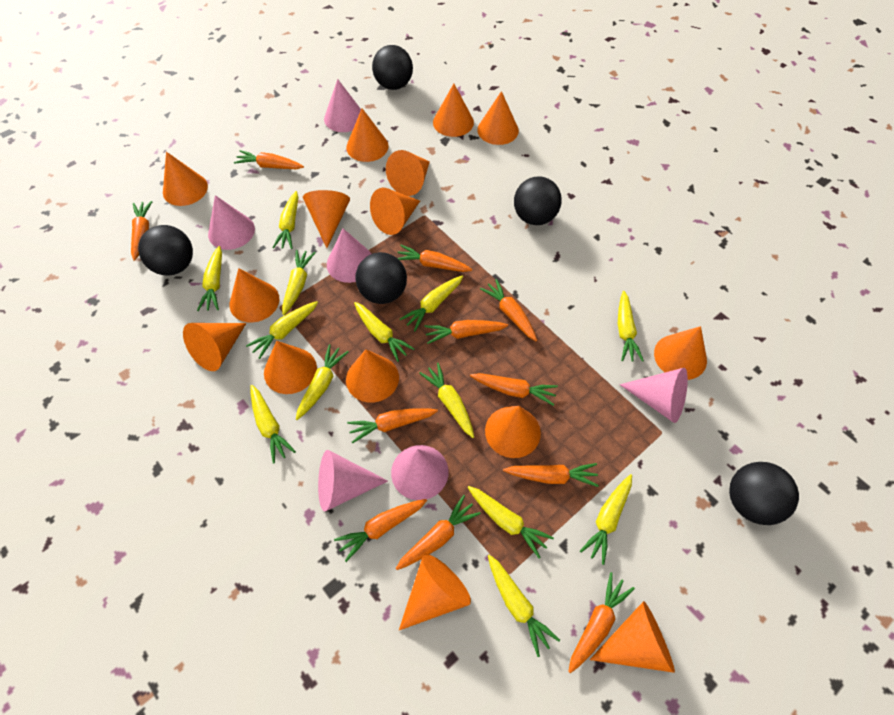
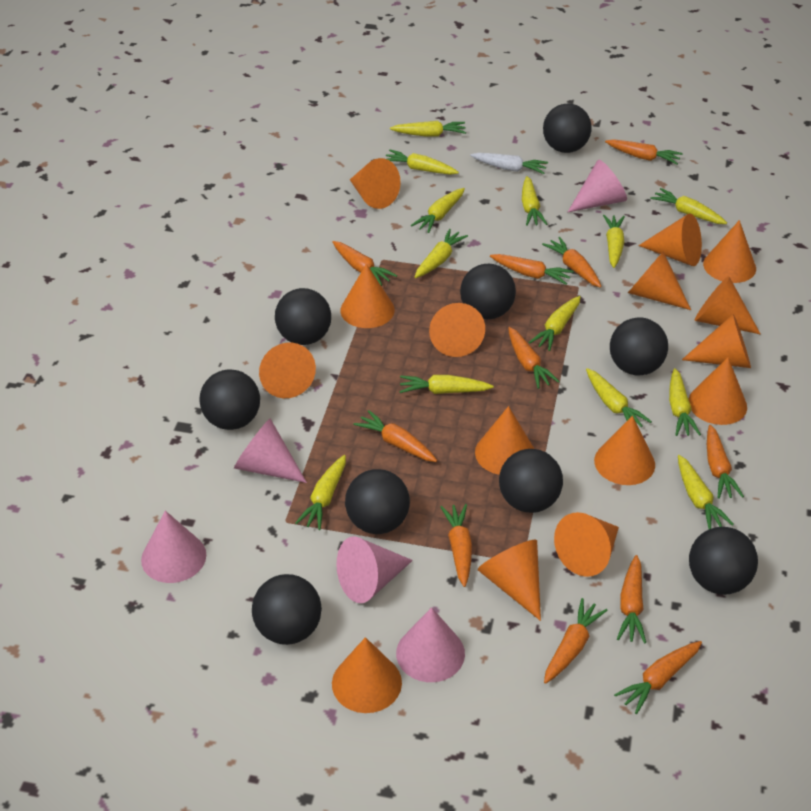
black ball: [138,225,193,276] [355,252,407,304] [372,45,413,90] [514,176,562,225] [729,462,799,525] = 5 -> [200,370,260,430] [252,574,322,645] [275,288,331,345] [345,469,410,534] [460,264,516,319] [499,449,563,513] [543,104,591,153] [610,317,668,375] [689,527,758,595] = 9
pink cone: [208,195,255,250] [318,450,388,512] [324,79,361,132] [327,229,371,283] [391,445,449,500] [620,368,688,423] = 6 -> [141,511,206,583] [234,419,307,483] [336,536,413,603] [396,607,465,682] [568,160,627,212] = 5
white carrot: none = 0 -> [470,153,548,174] = 1

